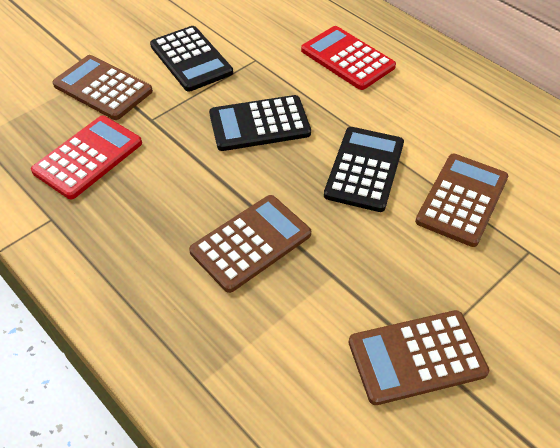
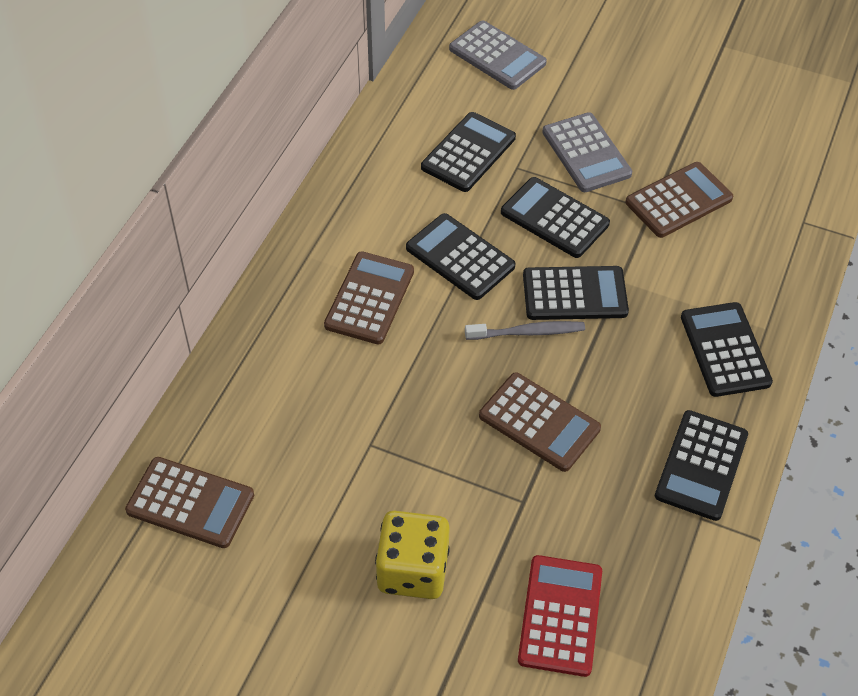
black calculator: [150,26,233,92] [209,95,311,151] [324,127,404,212] = 3 -> [406,213,515,300] [421,112,516,192] [501,177,610,258] [523,266,629,320] [655,410,748,521] [681,302,773,397] = 6
grey calculator: none = 0 -> [449,20,547,90] [542,112,632,192] = 2
grey toothbrush: none = 0 -> [465,321,585,340] = 1
red calculator: [31,116,142,199] [301,26,396,90] = 2 -> [518,555,602,677] = 1
yellow dice: none = 0 -> [375,511,450,599] = 1

